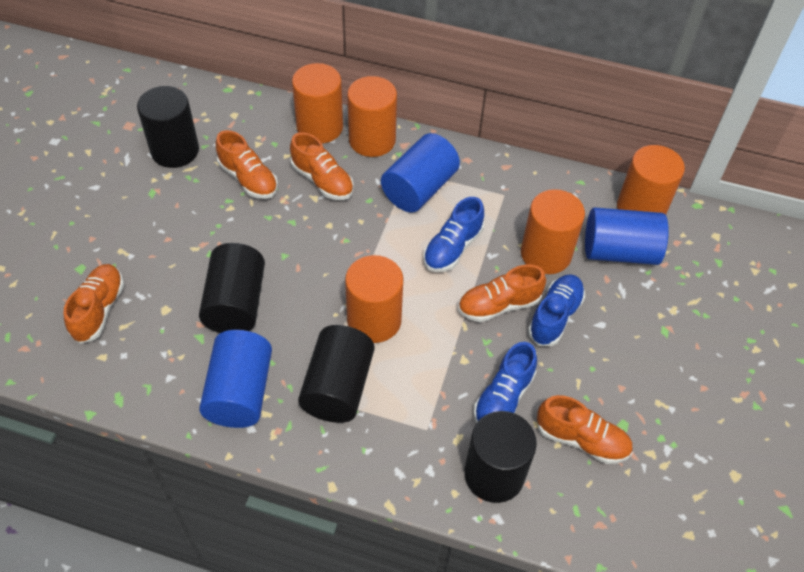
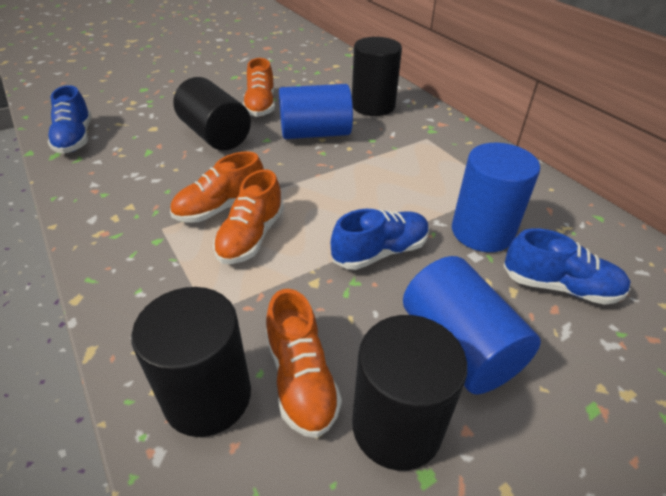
orange cylinder: [292,63,343,144] [345,255,403,343] [347,76,397,157] [521,189,585,274] [617,145,685,215] = 5 -> none = 0
orange shoe: [64,264,124,344] [216,130,278,199] [290,132,354,200] [458,265,546,322] [537,395,633,464] = 5 -> [170,152,264,223] [213,169,284,264] [243,58,275,117] [266,289,342,438] = 4

